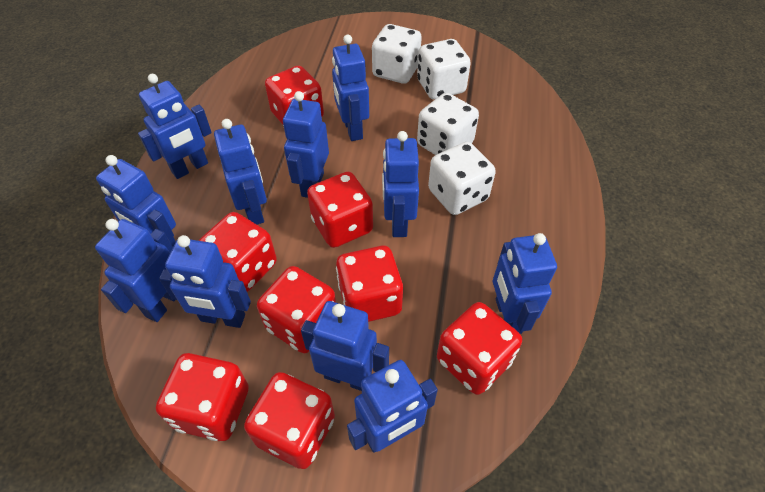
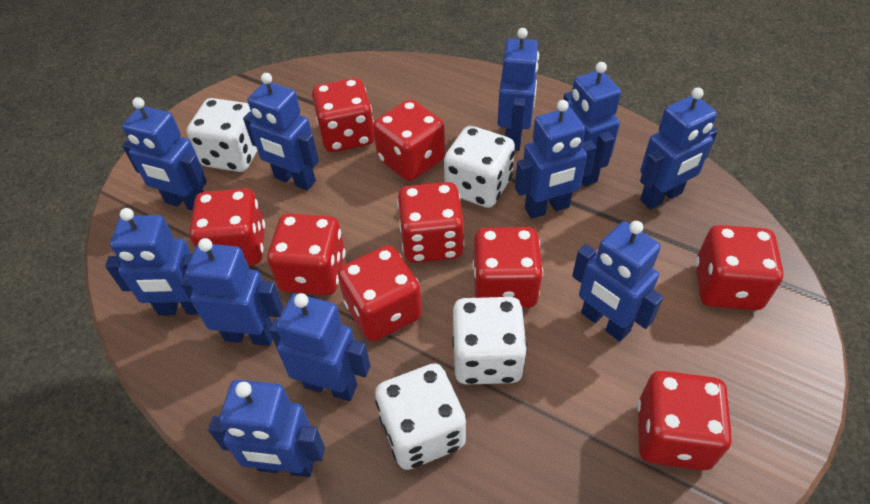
red dice: [156,353,249,441] [199,212,277,292] [244,372,335,469] [257,266,336,353] [265,66,324,125] [307,172,373,248] [336,246,403,322] [437,302,522,395] = 8 -> [189,188,265,265] [267,213,346,295] [312,78,375,152] [338,245,422,341] [373,100,445,181] [397,182,464,263] [473,227,543,308] [637,371,732,470] [695,225,784,310] = 9

